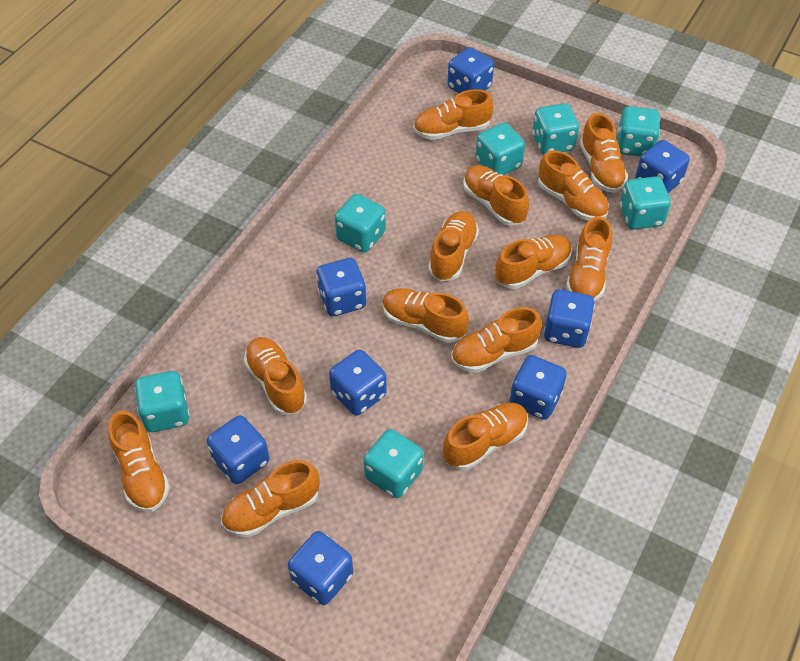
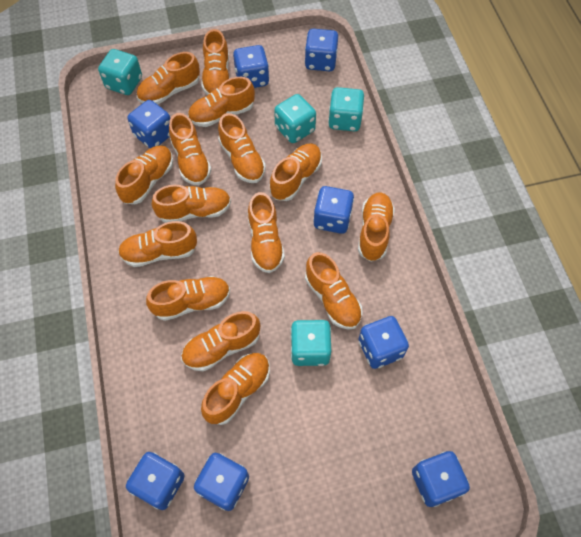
orange shoe: [108,411,170,512] [221,460,320,537] [244,337,307,415] [382,288,469,343] [413,89,493,140] [428,211,479,282] [443,403,528,470] [451,307,542,373] [463,165,529,226] [495,235,572,289] [538,150,609,221] [566,217,612,301] [580,113,628,193] = 13 -> [115,145,173,204] [118,221,197,267] [137,52,200,105] [146,276,230,321] [152,185,231,223] [169,113,211,185] [181,311,260,371] [188,77,255,127] [201,29,230,95] [201,353,270,425] [218,113,266,183] [248,192,285,273] [270,143,322,201] [305,252,362,330] [358,192,395,262] = 15
turquoise dice: [135,371,190,432] [335,194,386,253] [363,429,423,498] [475,123,525,175] [532,103,579,155] [617,106,660,156] [620,176,671,229] = 7 -> [98,49,142,95] [274,94,316,143] [291,320,331,366] [328,87,364,131] = 4

